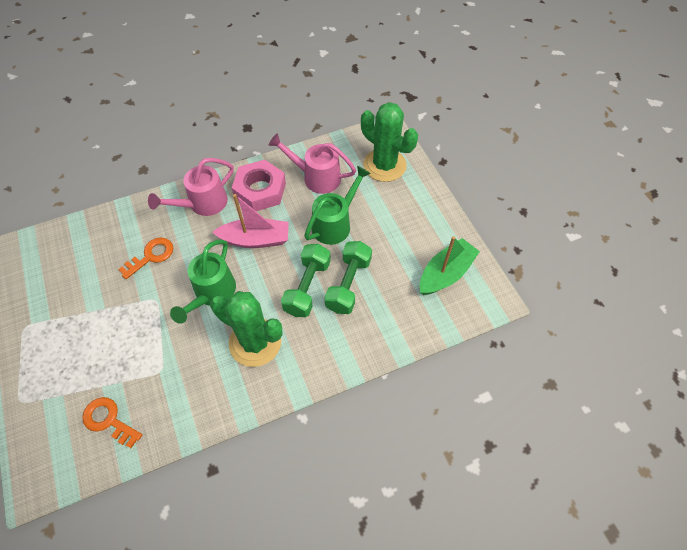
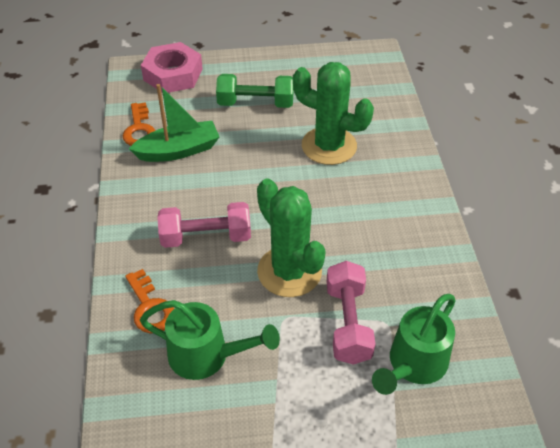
green dumbbell: [281,244,331,317] [324,241,372,314] = 2 -> [216,74,294,108] = 1
pink boat: [213,194,289,248] = 1 -> none = 0
pink dumbbell: none = 0 -> [157,202,251,248] [327,261,375,365] = 2
pink watering can: [148,158,234,216] [268,133,356,194] = 2 -> none = 0

